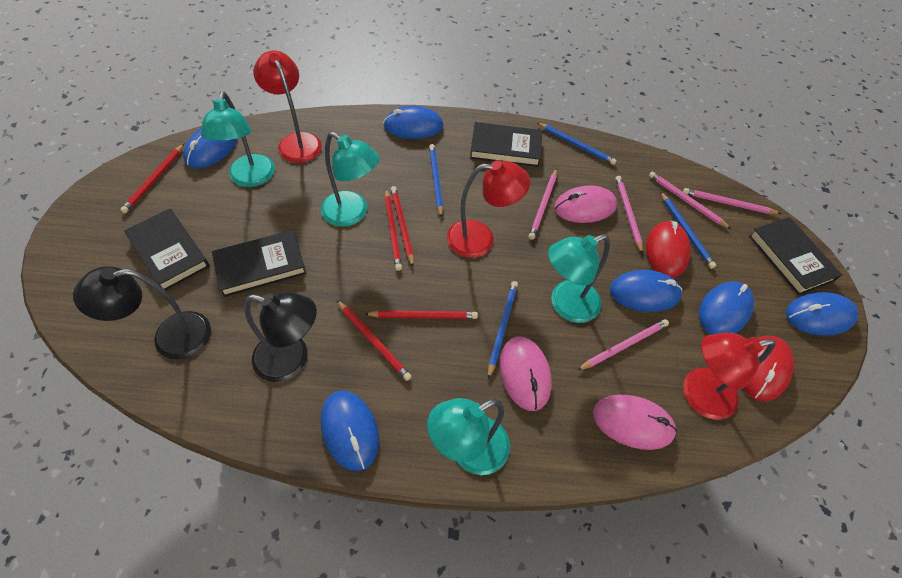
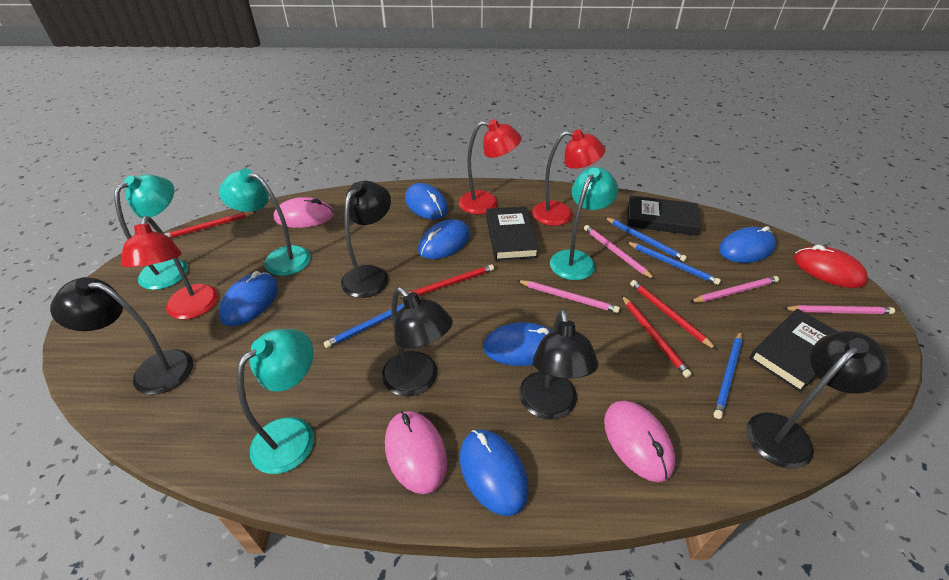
black book: [124,209,210,290] [212,230,307,297] [470,122,542,167] [749,217,842,295] = 4 -> [486,206,539,261] [627,195,701,236] [749,309,838,392] = 3
black lamp: [73,266,211,360] [244,292,317,382] = 2 -> [50,277,193,395] [341,181,391,298] [382,287,453,397] [519,309,599,420] [747,331,889,469] = 5
pink pencil: [529,168,557,240] [577,319,669,371] [615,176,643,254] [649,172,731,229] [683,188,781,214] = 5 -> [517,280,620,313] [584,225,654,279] [690,276,779,302] [783,305,895,314] = 4
red mouse: [646,221,691,278] [743,336,794,401] = 2 -> [794,245,868,288] = 1
red pencil: [120,144,184,213] [337,300,412,381] [365,310,478,319] [385,189,402,271] [391,186,414,267] = 5 -> [165,211,257,239] [399,264,494,299] [622,296,692,378] [630,280,717,350] = 4

